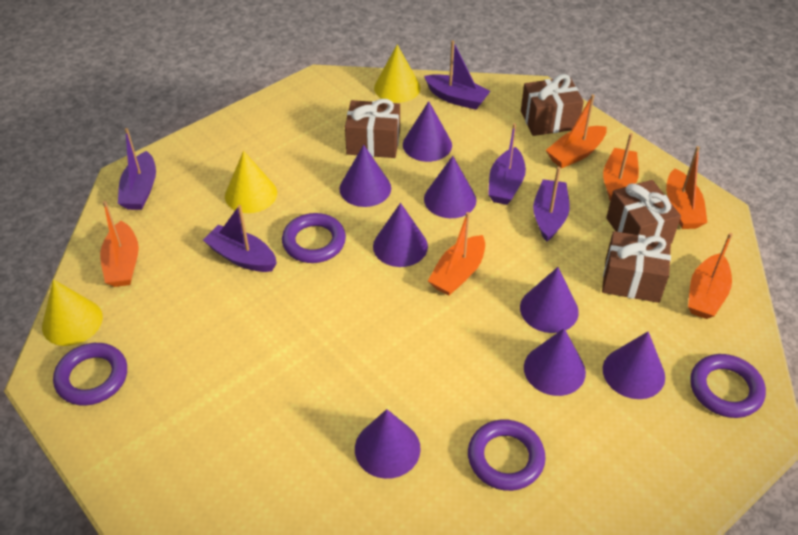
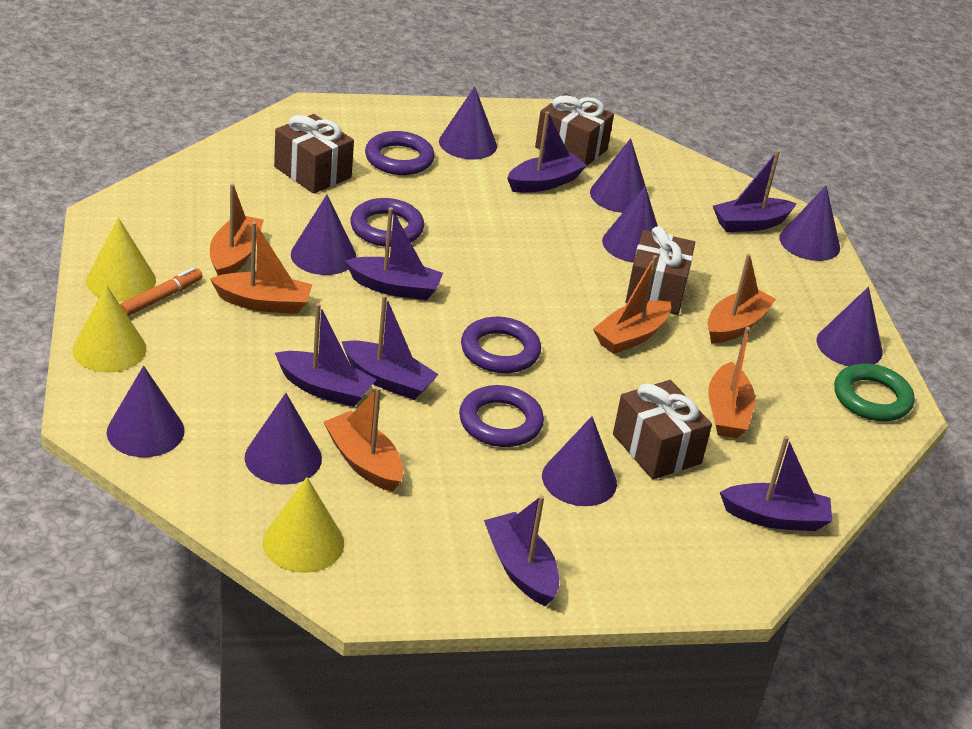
green ring: none = 0 -> [834,363,915,421] = 1
orange marker: none = 0 -> [120,267,202,316] = 1
purple boat: [118,128,156,210] [203,205,277,272] [424,40,490,110] [488,123,526,205] [533,167,570,242] = 5 -> [275,303,377,407] [342,295,439,400] [345,207,443,300] [484,495,559,606] [507,111,587,193] [713,150,797,232] [720,436,832,531] = 7
purple cone: [339,145,391,207] [355,409,421,479] [373,203,428,267] [403,101,452,162] [424,156,476,218] [520,267,579,333] [524,328,586,396] [603,331,665,399] = 8 -> [107,366,185,457] [245,393,322,485] [291,195,356,275] [439,86,497,159] [542,416,617,506] [590,138,649,213] [602,186,658,263] [779,186,840,261] [817,287,883,366] = 9

